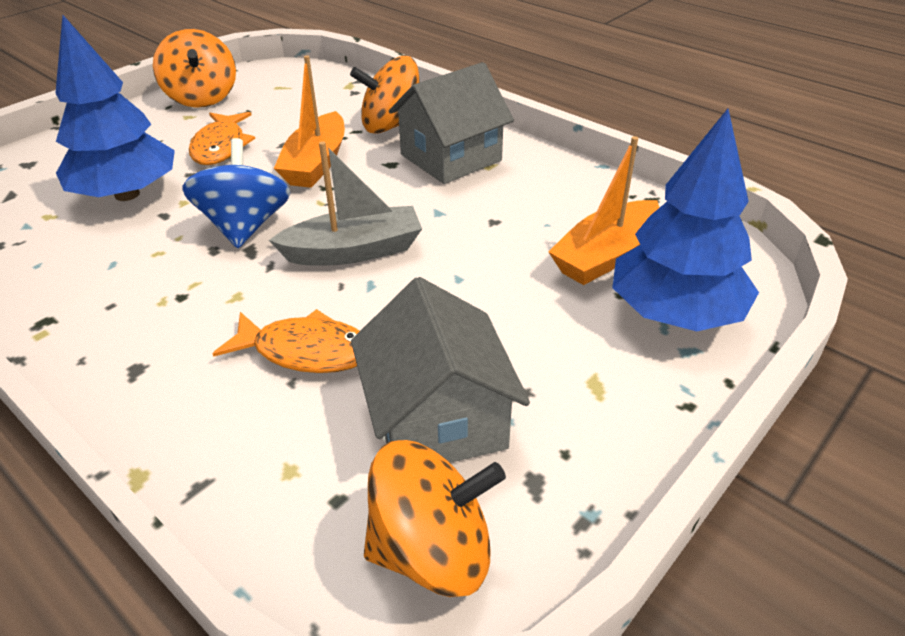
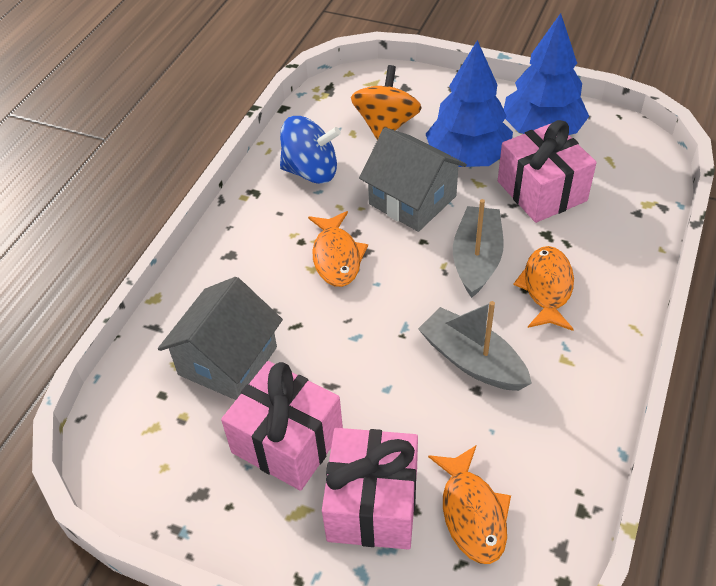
grey boat: [269,141,422,266] = 1 -> [418,301,532,391] [453,199,504,298] = 2
orange boat: [274,55,345,188] [548,136,660,285] = 2 -> none = 0
orange fish: [189,112,255,165] [212,309,360,373] = 2 -> [308,211,368,287] [428,446,511,564] [513,246,574,331] = 3
orange spinning top: [153,29,236,108] [350,56,419,134] [364,440,506,597] = 3 -> [351,65,421,140] = 1
pink gift: none = 0 -> [221,361,343,491] [322,428,418,550] [498,120,597,223] = 3

